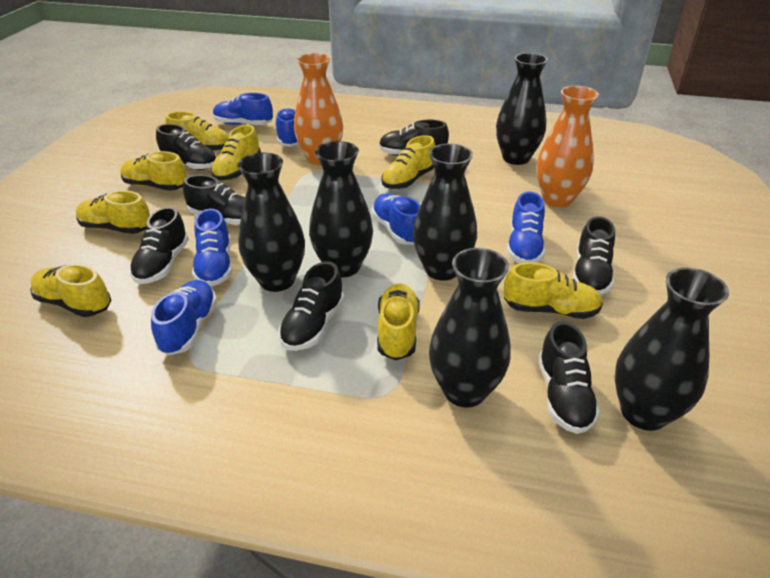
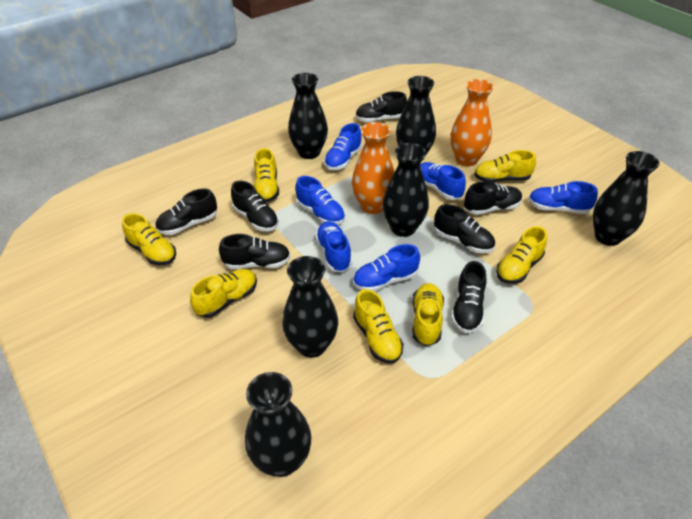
yellow shoe: [30,264,111,317] [76,190,150,234] [121,151,187,191] [165,111,229,151] [211,125,261,181] [377,283,420,360] [382,135,435,189] [503,262,603,319] = 8 -> [122,213,176,265] [190,269,257,318] [254,148,279,202] [353,289,404,363] [412,283,444,346] [474,150,536,182] [496,226,547,284] = 7

